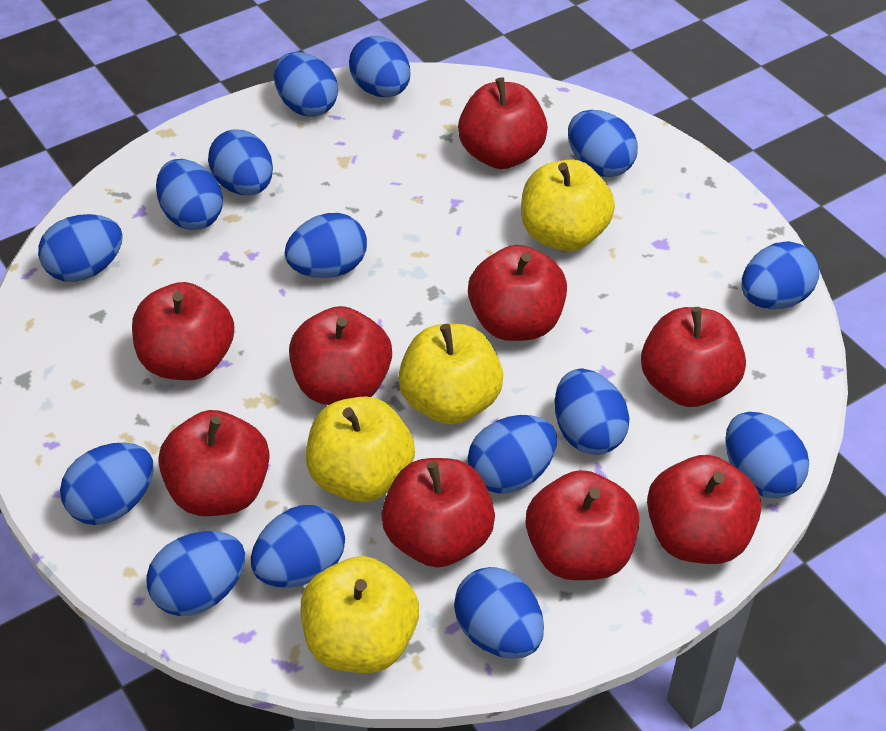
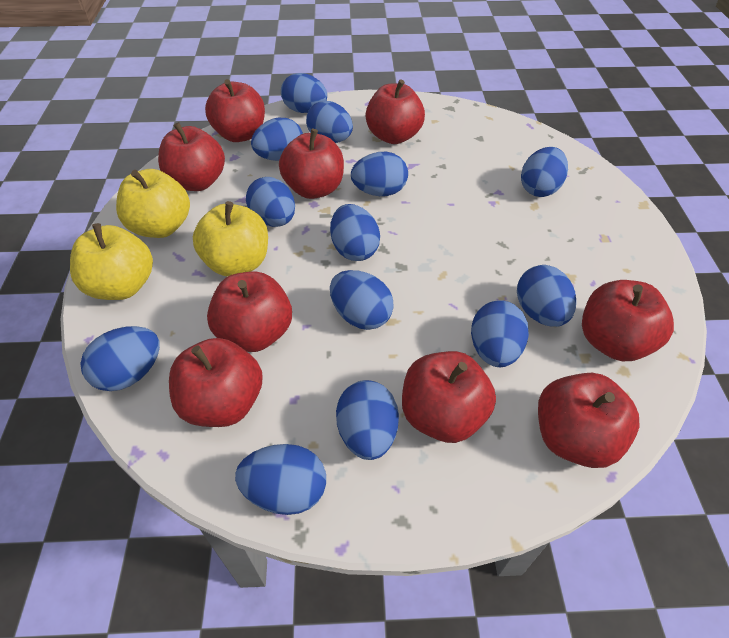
blue egg: [38,214,123,282] [60,442,154,525] [146,531,245,616] [156,159,223,230] [208,130,273,195] [251,505,345,588] [274,52,338,117] [285,213,367,278] [349,36,410,97] [454,567,544,659] [467,415,557,494] [554,369,629,455] [568,110,638,177] [725,412,809,498] [742,241,819,309] = 15 -> [80,326,160,391] [235,444,326,515] [246,177,295,227] [251,118,303,161] [281,73,327,113] [306,101,353,143] [330,204,380,261] [330,270,394,330] [336,380,399,460] [351,152,408,196] [471,300,529,367] [517,265,576,327] [521,147,568,197] = 13
yellow apple: [301,556,419,673] [306,396,415,502] [398,324,503,425] [521,160,615,251] = 4 -> [70,223,153,300] [116,169,190,238] [193,201,268,276] = 3

